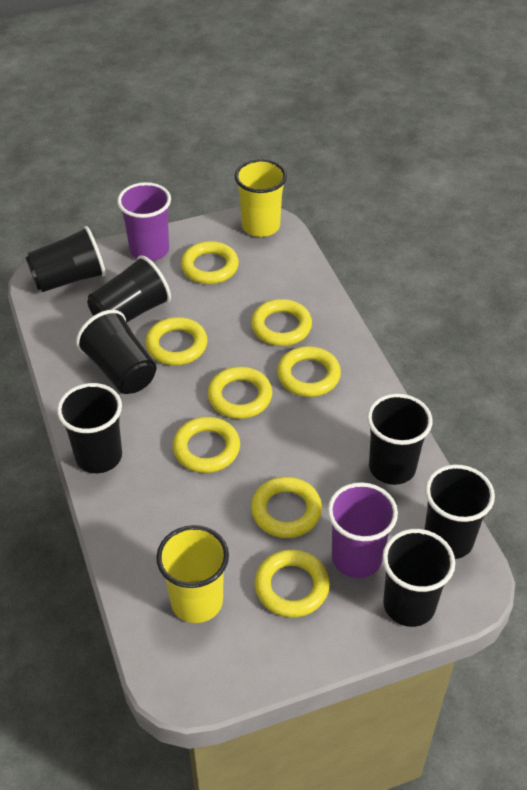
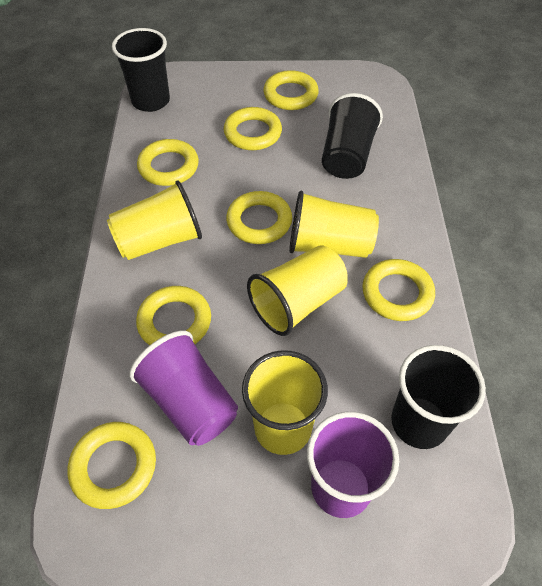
black cup: [25,226,106,292] [57,383,122,473] [76,310,156,394] [87,255,171,323] [367,394,433,485] [382,529,455,627] [424,464,495,559] = 7 -> [112,28,170,112] [322,93,383,179] [391,345,486,449] = 3
yellow cup: [156,525,229,623] [235,159,287,237] = 2 -> [107,180,202,260] [242,350,328,455] [247,245,348,336] [289,190,379,258] = 4
yellow ring: [145,317,207,365] [172,417,240,473] [181,241,239,284] [207,367,272,419] [251,299,312,346] [251,477,322,538] [254,549,330,618] [277,346,341,397] = 8 -> [68,422,156,509] [136,286,211,345] [137,139,199,186] [223,107,282,150] [226,191,292,244] [263,70,319,110] [362,259,435,321] = 7

